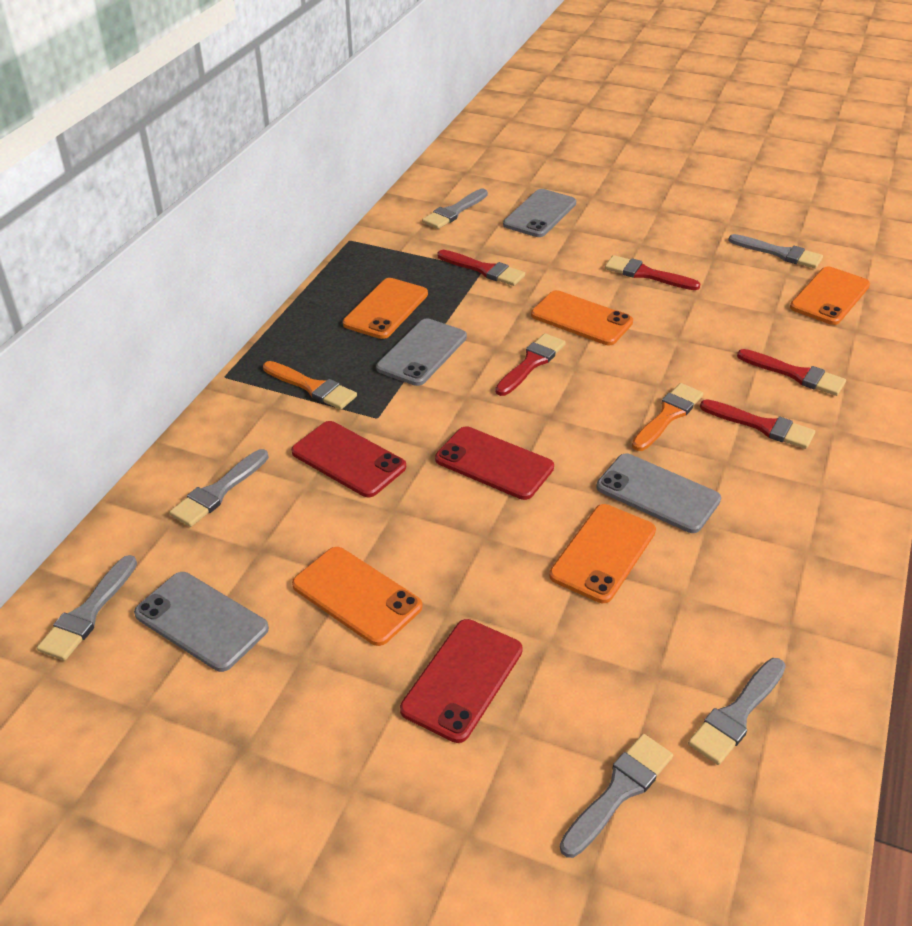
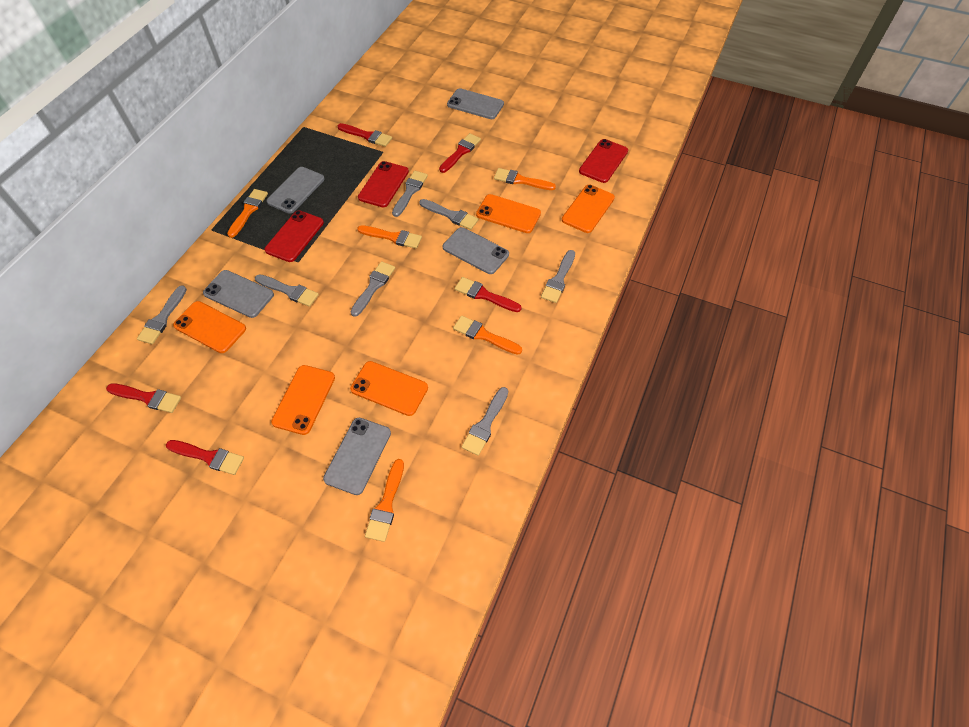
grey brush: [37,555,137,660] [169,449,269,527] [422,189,488,229] [560,734,673,858] [688,658,786,765] [728,234,823,269] = 6 -> [137,285,187,344] [255,274,319,307] [350,261,395,317] [392,171,428,217] [419,199,479,230] [462,387,508,456] [541,250,575,303] = 7
grey phone: [134,572,269,672] [376,318,467,386] [503,189,576,237] [596,453,721,533] = 4 -> [203,270,274,318] [267,167,325,214] [323,418,391,495] [443,227,509,274] [447,88,504,119] = 5
orange brush: [263,361,357,410] [632,383,703,451] = 2 -> [227,189,268,238] [357,225,422,249] [365,459,404,542] [453,316,522,355] [494,168,556,190] = 5

